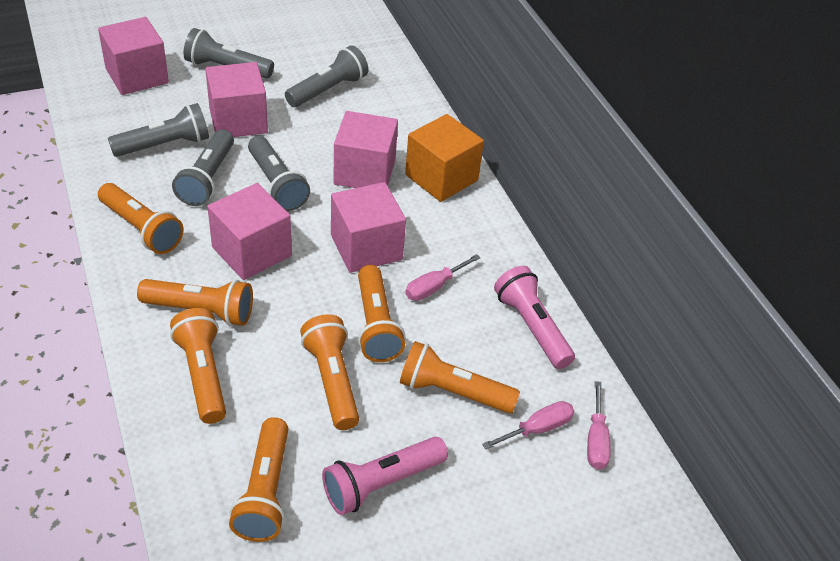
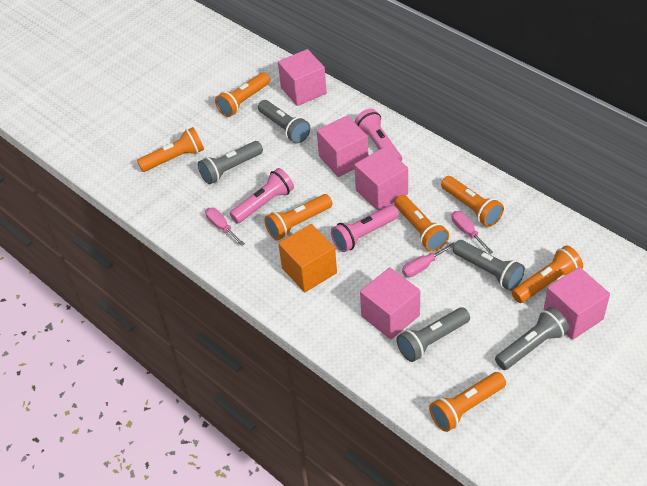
pink flashlight: [322,437,448,515] [494,266,575,369] = 2 -> [230,168,294,224] [331,205,399,252] [355,109,402,162] = 3

